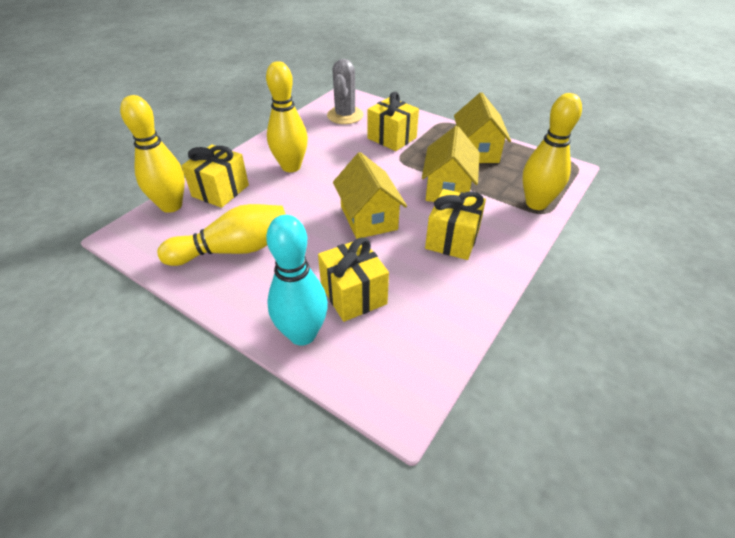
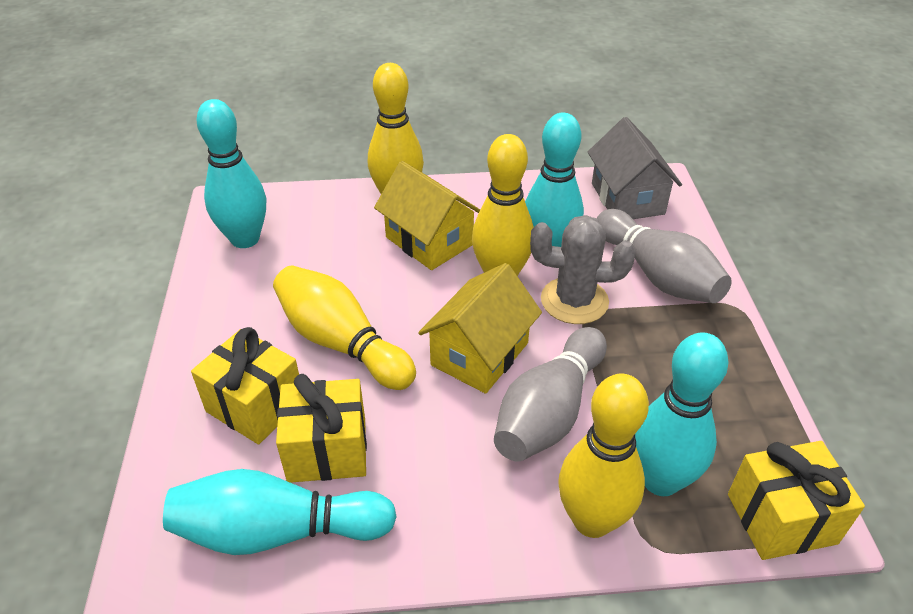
grey bowling pin: none = 0 -> [494,327,607,462] [597,209,732,303] = 2
grey house: none = 0 -> [588,117,682,219] = 1
turquoise bowling pin: [266,215,328,346] = 1 -> [163,469,397,555] [196,99,266,248] [525,113,584,247] [635,332,729,496] = 4
yellow gift: [182,145,249,208] [318,237,389,322] [368,92,419,151] [425,189,486,260] = 4 -> [191,327,299,444] [276,374,367,483] [728,441,865,560] = 3
yellow house: [333,152,407,239] [422,126,480,202] [454,93,511,163] = 3 -> [374,161,480,270] [418,263,542,394] = 2

